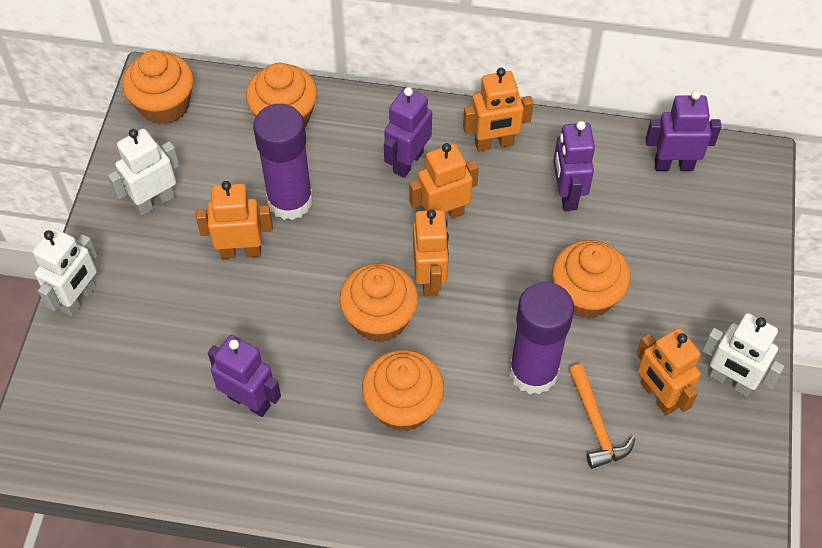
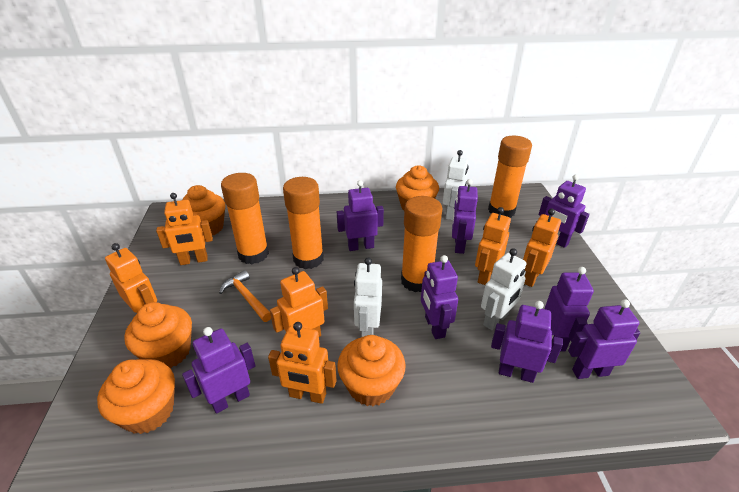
orange glue stick: none = 0 -> [221,173,269,264] [283,177,324,269] [401,196,443,292] [488,136,532,218] = 4
orange robot: [196,181,273,259] [409,143,479,219] [413,210,449,297] [463,68,533,152] [636,328,701,416] = 5 -> [105,243,157,313] [156,193,213,265] [268,322,337,404] [270,267,328,337] [475,207,511,285] [523,209,561,287] = 6
purple glue stick: [253,104,313,220] [509,282,574,394] = 2 -> none = 0
purple robot: [208,335,281,417] [384,87,432,178] [553,121,595,211] [645,91,722,171] = 4 -> [182,327,255,414] [337,180,384,251] [421,255,458,339] [452,179,478,254] [491,301,563,383] [539,174,590,248] [544,267,594,351] [568,299,640,379] = 8

